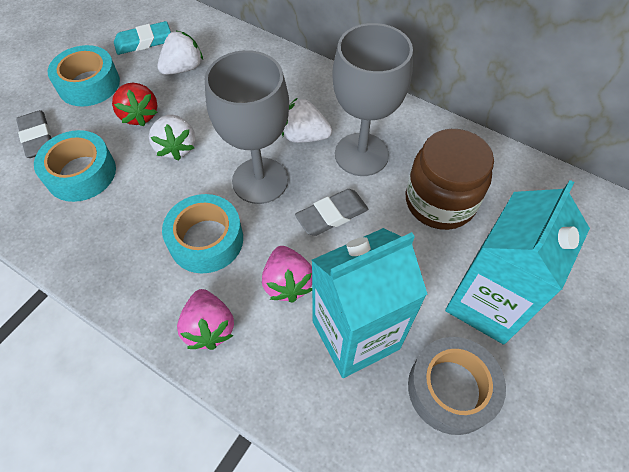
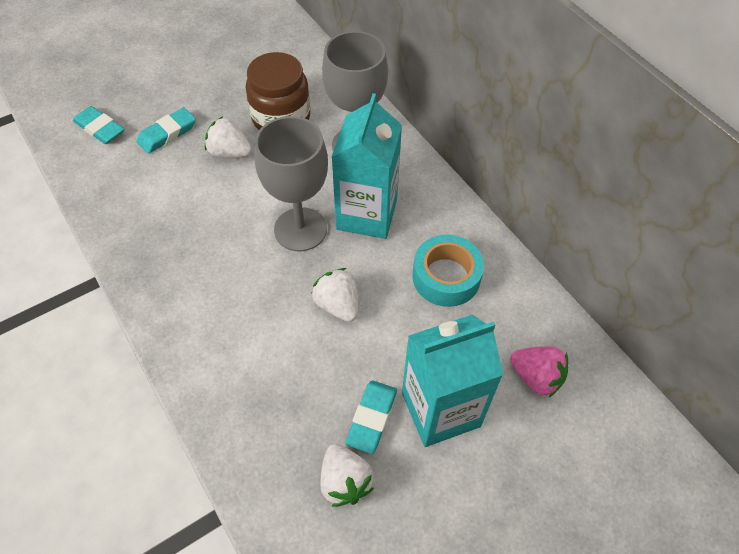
grey eraser: [16,110,51,158] [295,189,369,236] = 2 -> none = 0
grey tape: [408,337,506,435] = 1 -> none = 0
pink strawberry: [177,289,234,350] [262,246,312,303] = 2 -> [510,346,568,397] = 1
red strawberry: [112,83,158,127] = 1 -> none = 0
turquoise eraser: [114,21,171,55] = 1 -> [73,106,124,144] [137,107,196,154] [345,381,397,454] = 3
turquoise tape: [34,130,116,202] [48,45,120,106] [162,194,243,273] = 3 -> [413,235,484,307] = 1

